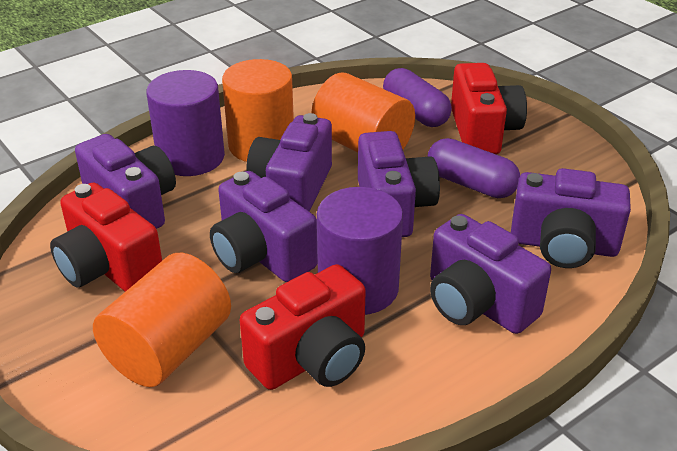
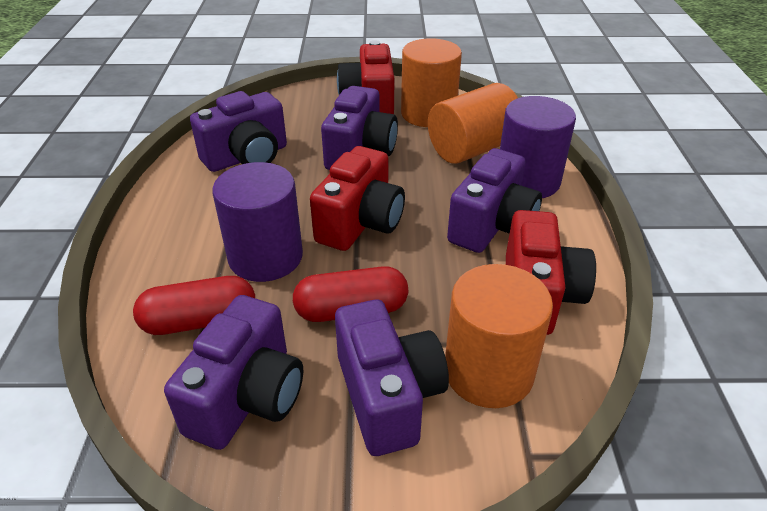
purple camera: [75,134,176,229] [210,171,318,282] [246,113,332,211] [358,131,440,237] [430,214,551,334] [511,168,631,268] = 6 -> [164,295,303,450] [190,91,287,172] [321,86,398,170] [335,300,449,456] [447,148,542,253] = 5
purple capsule: [383,68,452,127] [427,138,520,198] = 2 -> none = 0
red capsule: none = 0 -> [133,276,255,335] [293,266,408,322] = 2

